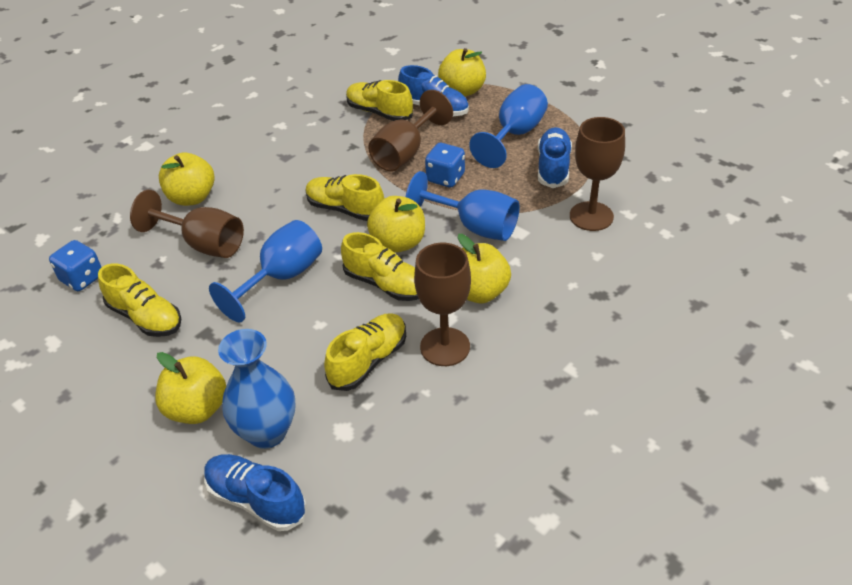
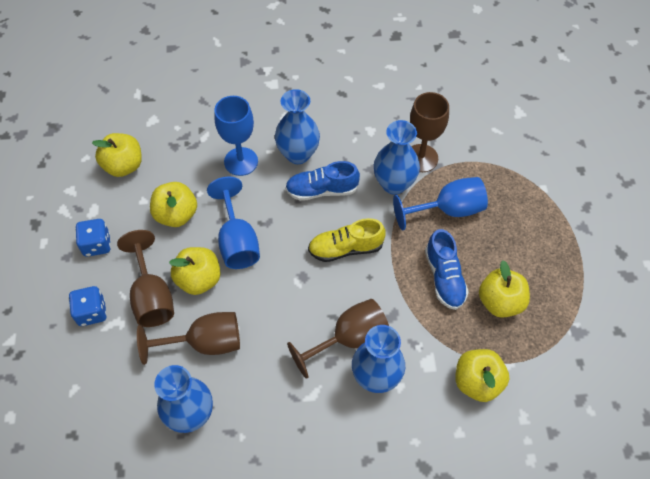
blue shoe: [204,454,307,531] [398,65,469,116] [538,127,572,188] = 3 -> [285,161,360,201] [425,229,469,310] = 2
blue vase: [218,329,295,449] = 1 -> [154,365,213,433] [275,89,320,164] [352,325,405,393] [374,120,420,195] = 4
yellow shoe: [98,264,181,337] [306,174,384,221] [324,313,406,391] [341,232,419,301] [346,80,413,121] = 5 -> [308,218,385,262] = 1

